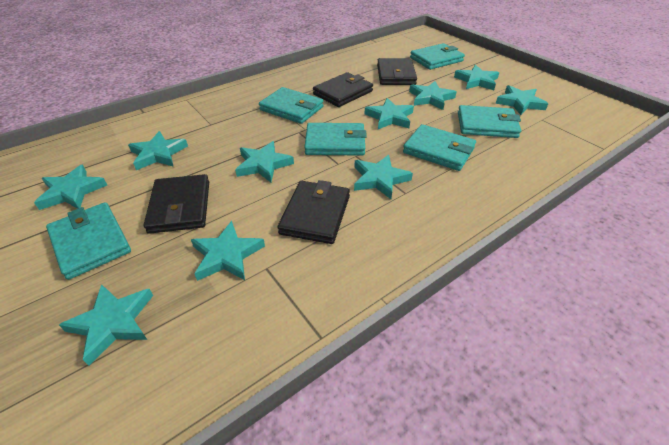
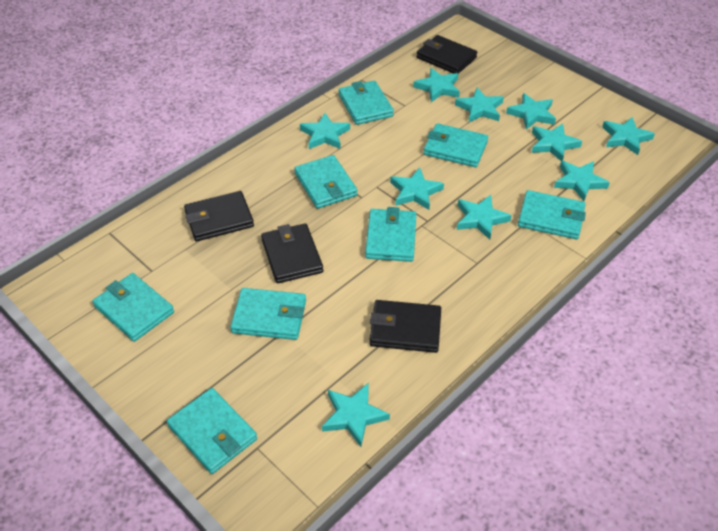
turquoise wallet: [46,202,131,280] [259,87,324,124] [304,123,367,156] [403,124,476,171] [410,43,465,70] [458,105,521,138] = 6 -> [92,273,174,342] [167,388,257,474] [230,288,306,340] [294,155,357,209] [339,80,394,125] [365,207,416,262] [424,123,488,167] [518,190,586,239] = 8

